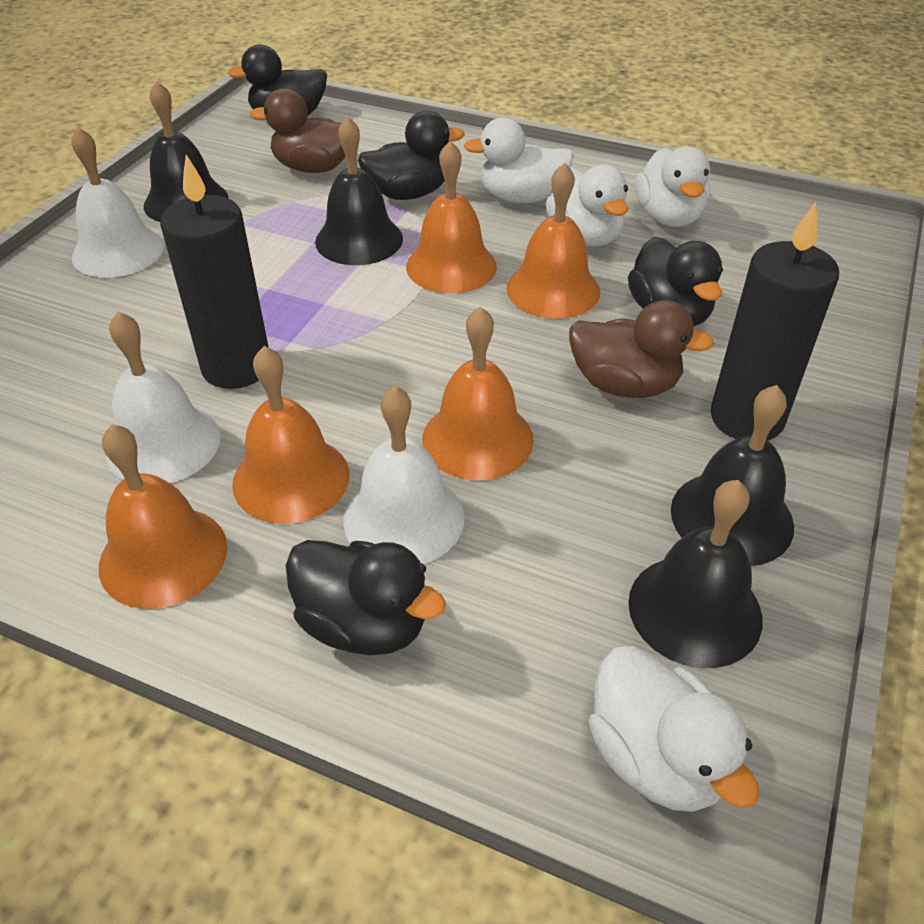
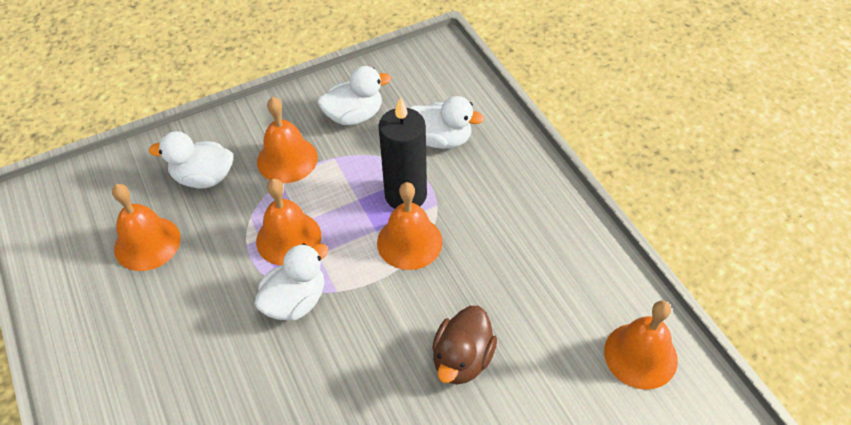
black bell: [144,81,228,222] [315,116,403,265] [628,480,762,668] [671,385,794,566] = 4 -> none = 0
black candle: [160,155,269,389] [711,202,839,441] = 2 -> [378,97,427,209] = 1
black duck: [227,44,327,116] [285,540,446,655] [358,111,465,200] [628,237,723,327] = 4 -> none = 0
brown duck: [250,88,346,173] [569,300,714,398] = 2 -> [432,306,497,384] = 1
white bell: [71,127,164,278] [106,311,221,483] [343,386,465,564] = 3 -> none = 0

